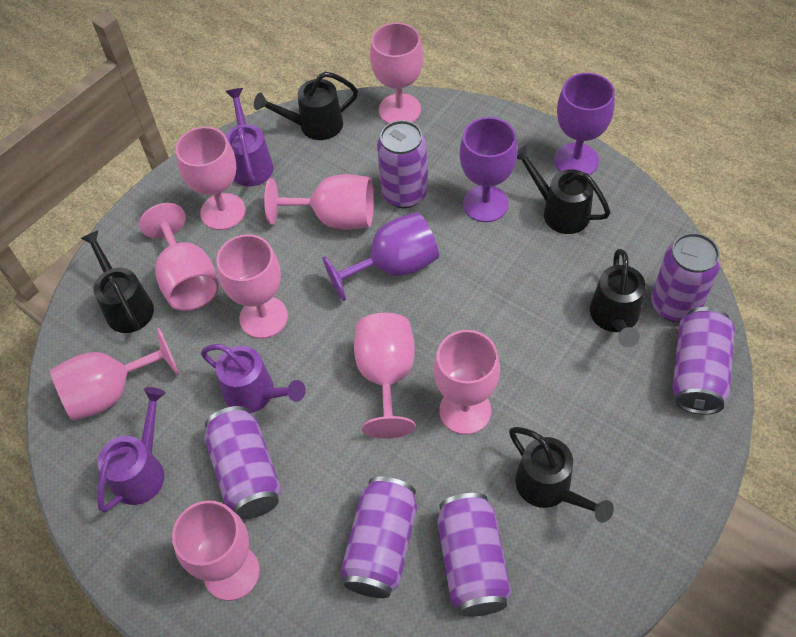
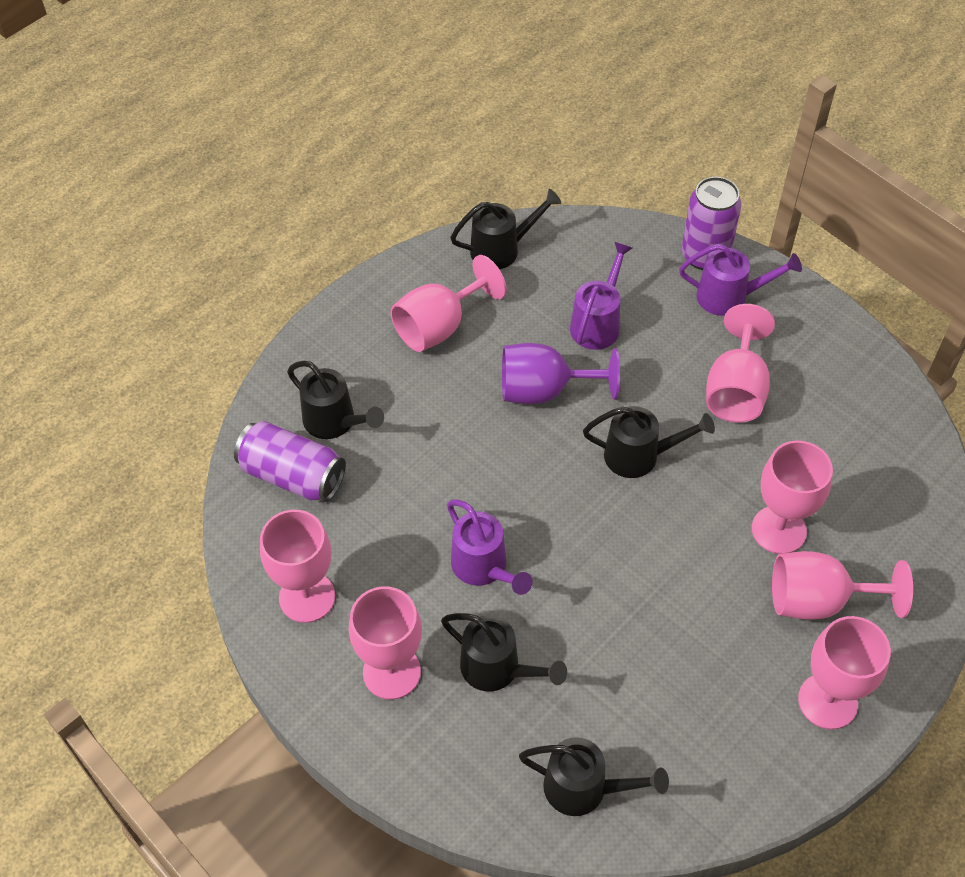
pink goblet: [50,328,179,421] [139,203,219,311] [172,500,260,601] [176,127,246,230] [217,234,288,339] [264,174,374,230] [354,313,415,439] [370,23,423,124] [434,330,500,435] = 9 -> [260,510,335,623] [349,586,422,700] [391,255,507,352] [706,304,775,423] [752,441,833,554] [772,551,913,620] [798,616,891,729] = 7
purple can: [205,406,281,519] [340,476,417,598] [377,120,428,208] [437,493,511,617] [651,233,721,322] [673,307,735,415] = 6 -> [234,421,346,502] [682,177,741,270] = 2
purple goblet: [323,212,439,301] [460,117,518,222] [554,73,615,175] = 3 -> [502,343,620,404] = 1

